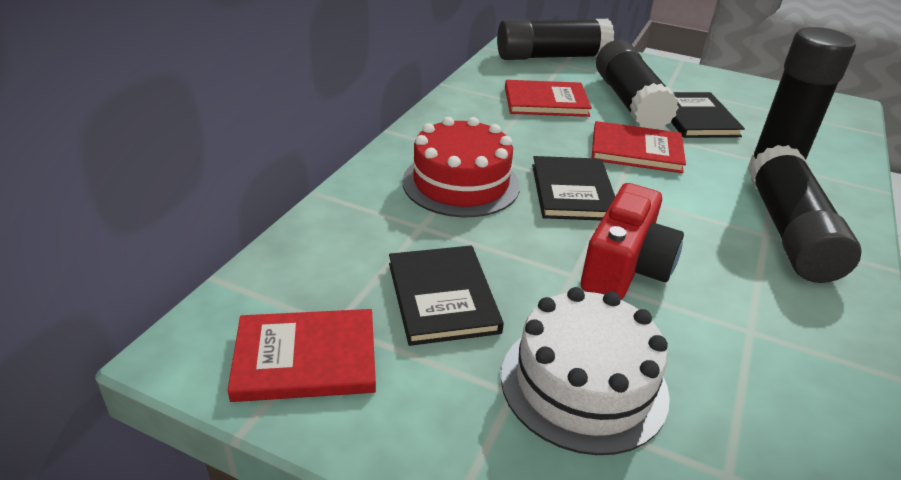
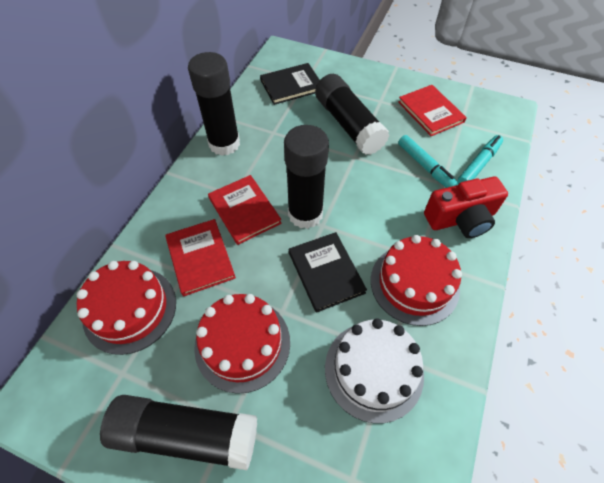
black book: [389,246,504,346] [532,156,615,220] [671,92,745,138] = 3 -> [260,63,320,105] [289,232,367,313] = 2
red cake: [403,117,520,217] = 1 -> [77,261,176,355] [194,294,290,394] [371,235,462,326] = 3
turquoise marker: none = 0 -> [398,135,458,188] [458,135,503,184] = 2

